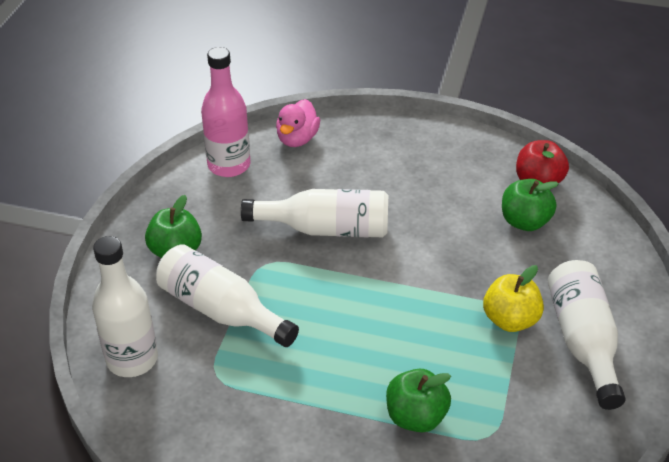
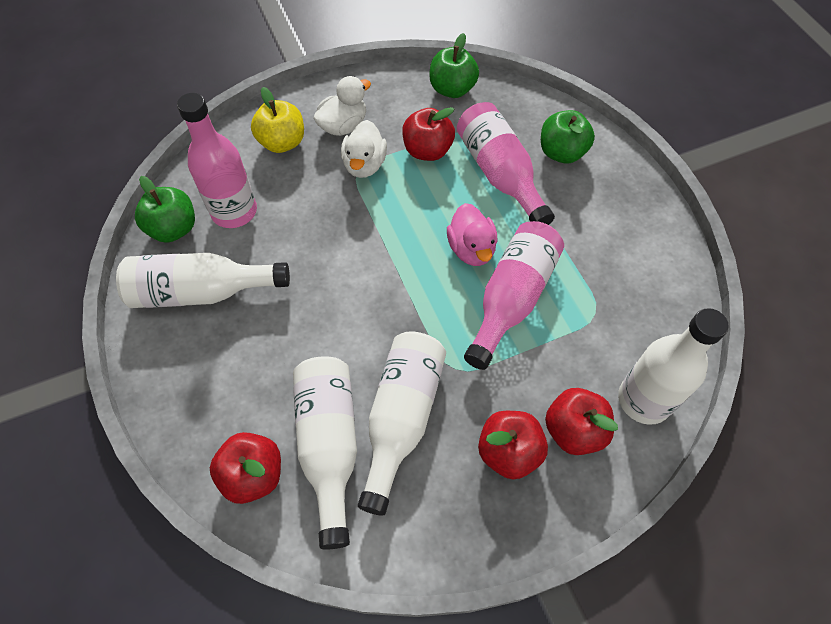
pink bottle: [201,47,250,177] = 1 -> [177,93,257,228] [457,102,555,225] [464,221,564,370] = 3
red apple: [516,140,569,183] = 1 -> [210,432,281,504] [402,107,455,161] [478,411,548,479] [545,388,618,455] = 4
white duck: none = 0 -> [314,76,371,136] [341,120,387,178] = 2

